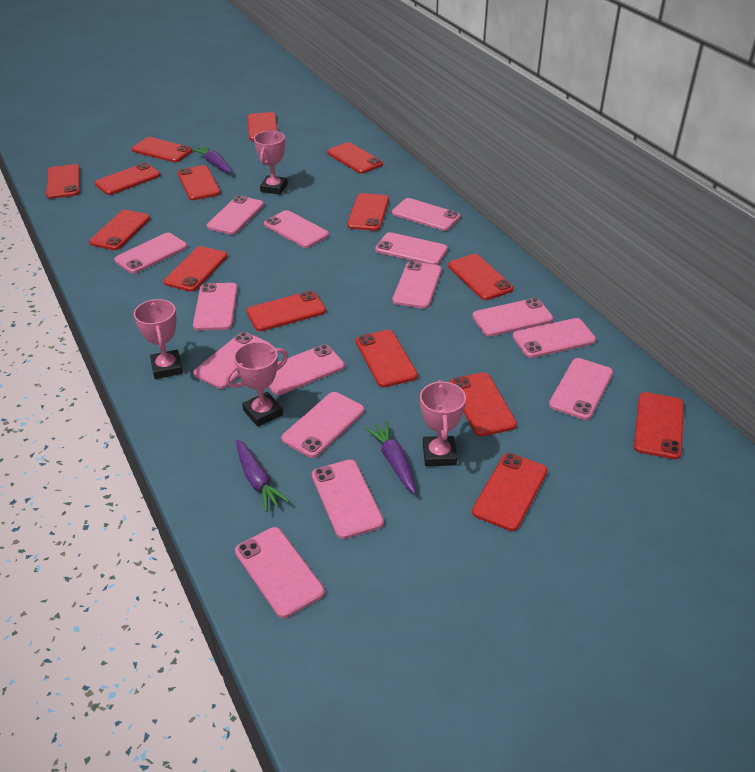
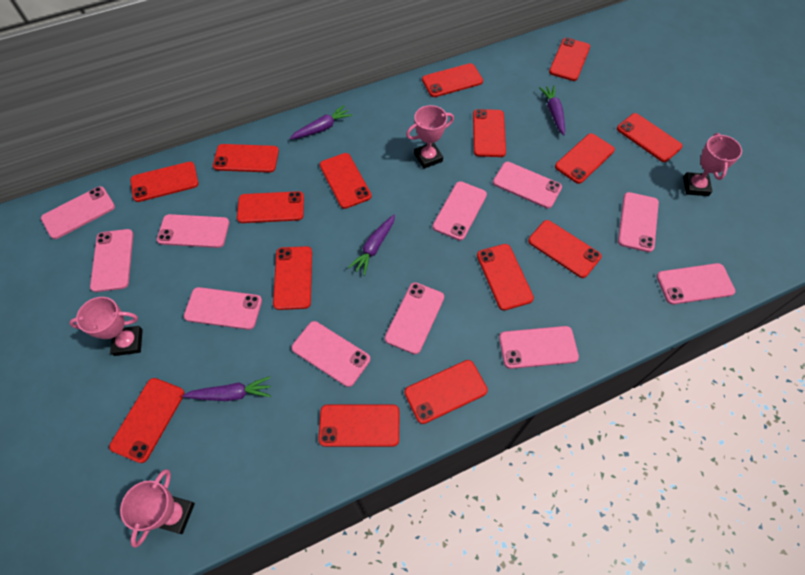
pink phone: [114,233,187,274] [193,283,238,331] [193,332,271,389] [207,195,264,235] [235,527,325,618] [264,210,329,248] [268,344,345,395] [281,392,365,458] [312,460,384,539] [375,232,448,265] [392,198,460,231] [392,261,442,309] [472,298,553,337] [512,318,596,358] [549,358,613,420] = 15 -> [41,186,115,239] [90,229,133,292] [157,214,229,248] [184,287,262,330] [292,321,370,387] [385,282,444,354] [433,181,487,241] [493,162,562,209] [499,326,579,369] [618,192,659,252] [657,263,736,305] = 11
purple carrot: [192,145,232,173] [236,439,289,512] [365,421,416,494] = 3 -> [182,376,271,401] [290,105,352,139] [348,215,395,276] [539,86,565,136] = 4

